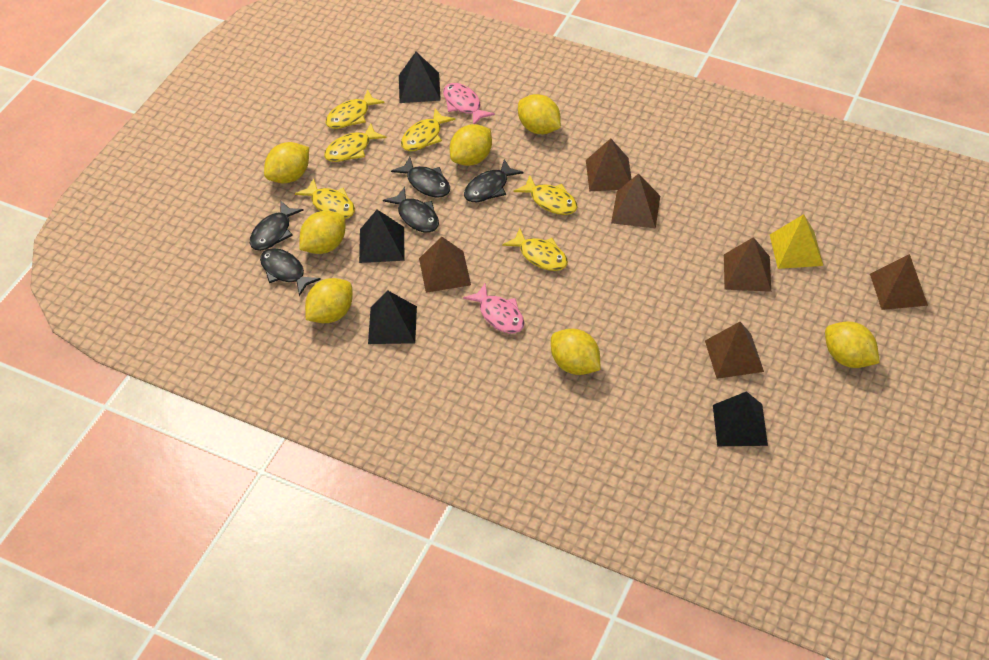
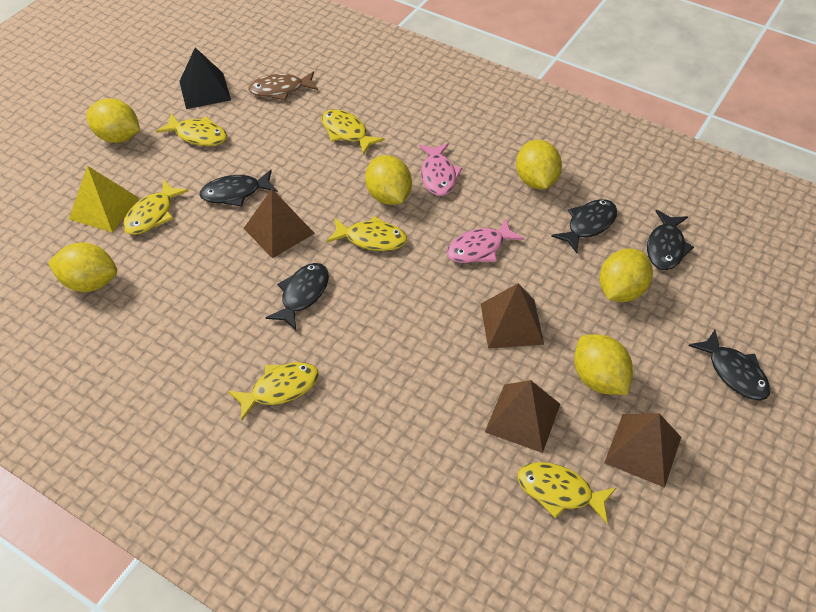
black pyramid: [359,210,404,263] [368,291,417,344] [399,52,441,103] [713,391,768,446] = 4 -> [179,47,231,109] = 1
brown fish: none = 0 -> [248,71,318,101] = 1
brown pyramid: [419,236,471,293] [586,138,631,191] [611,173,660,228] [705,322,764,379] [724,237,771,292] [870,254,928,310] = 6 -> [243,189,315,258] [481,283,544,349] [485,380,560,453] [604,413,681,488] = 4
yellow lemon: [264,142,309,184] [299,211,346,254] [305,278,353,323] [450,124,492,166] [518,94,561,134] [551,329,600,375] [825,321,880,368] = 7 -> [48,242,117,292] [86,98,140,143] [365,155,412,205] [516,140,562,189] [574,334,633,395] [600,248,653,302] = 6

